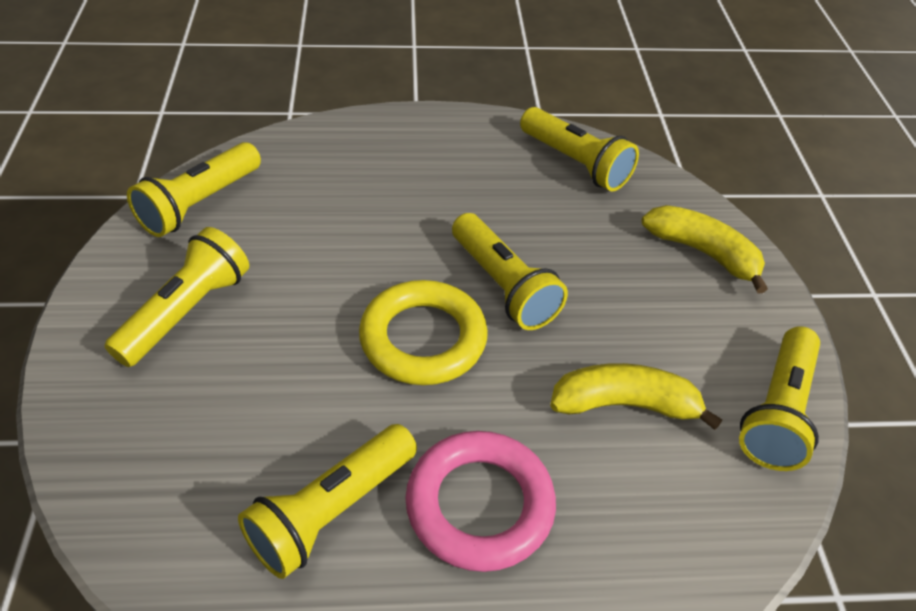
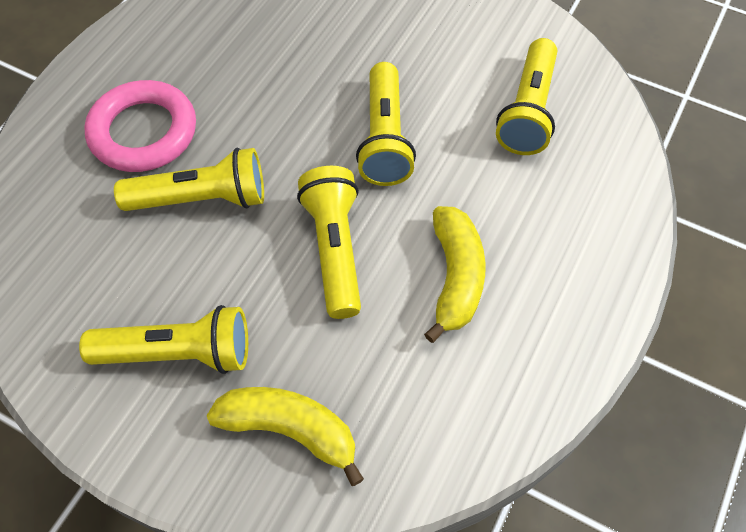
yellow flashlight: [104,227,249,367] [127,142,261,237] [238,424,417,579] [452,213,568,330] [520,107,639,191] [739,326,820,471] = 6 -> [79,305,248,374] [114,148,264,211] [297,166,361,319] [356,62,416,186] [496,38,557,155] = 5
yellow ring: [359,280,488,385] = 1 -> none = 0

